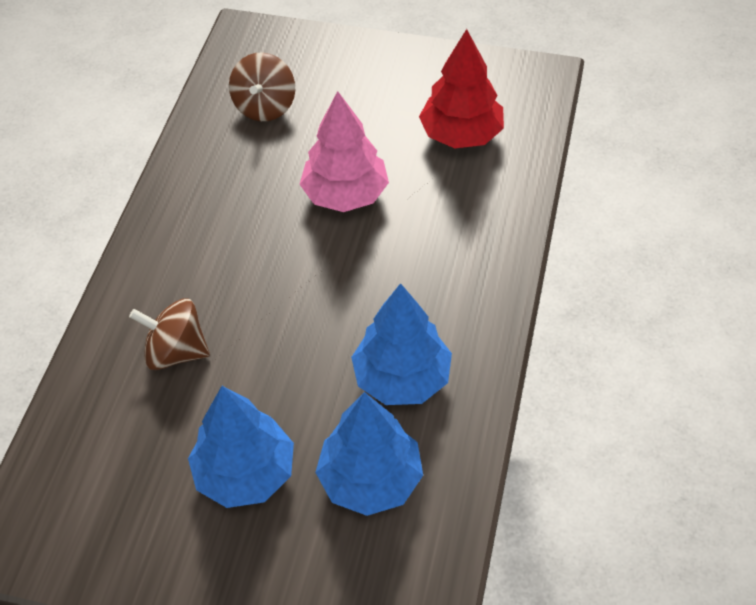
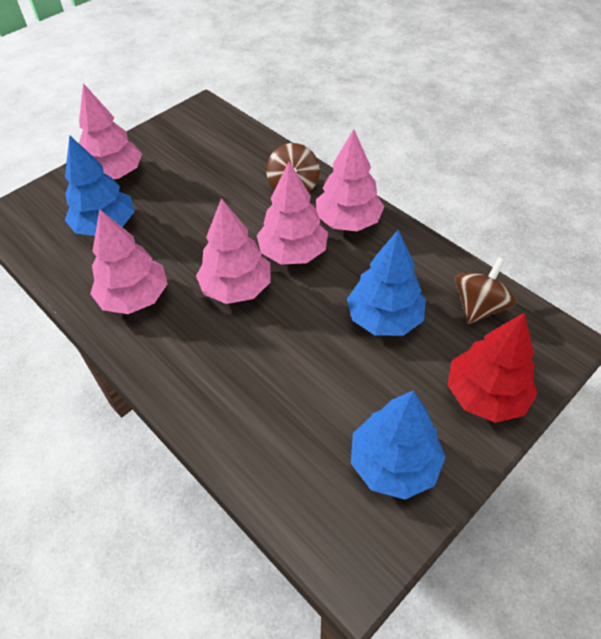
pink tree: [299,91,389,212] = 1 -> [79,83,142,179] [90,209,168,314] [196,198,271,304] [257,162,328,265] [316,129,384,231] = 5

